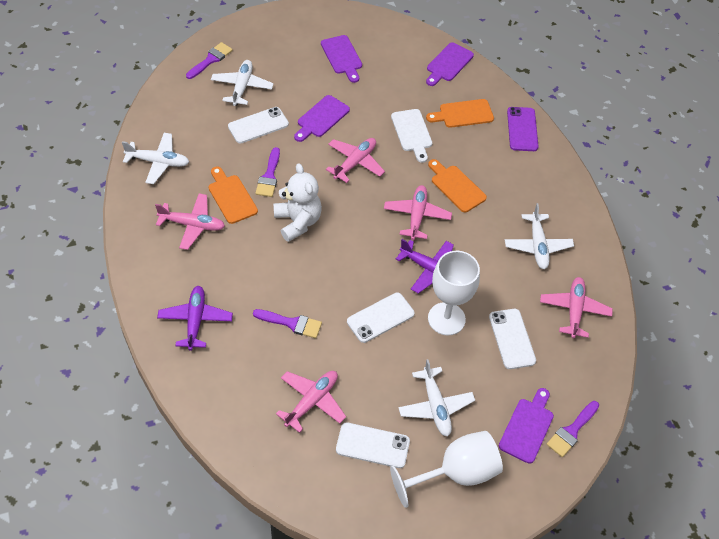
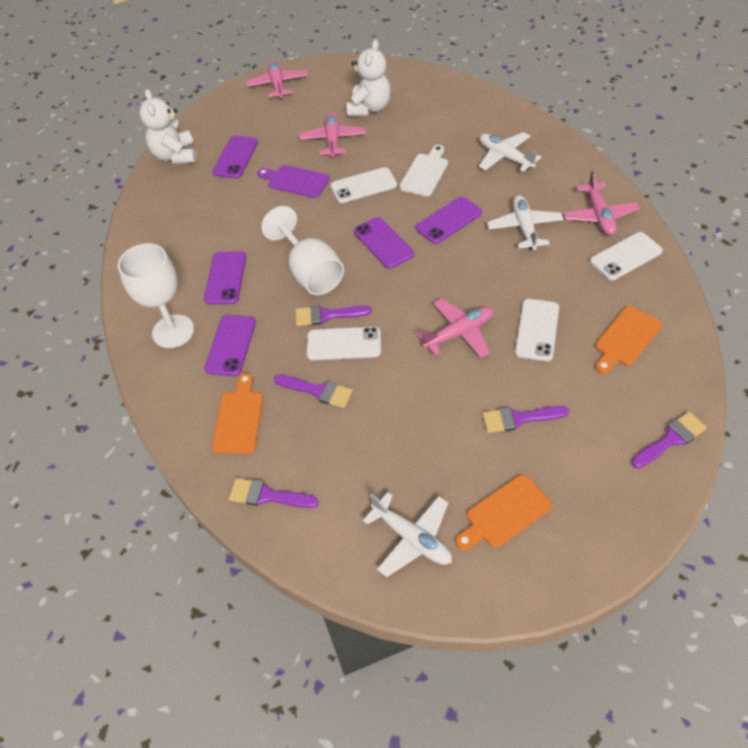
pink plane: [155,193,225,250] [276,371,346,433] [326,138,385,183] [384,185,452,240] [540,277,613,338] = 5 -> [246,60,308,100] [299,112,366,158] [417,299,493,358] [563,170,640,235] = 4
purple brush: [186,42,233,79] [253,309,322,338] [255,147,280,197] [547,401,599,457] = 4 -> [229,478,319,508] [273,374,353,408] [295,305,372,326] [482,406,569,433] [632,412,707,469] = 5
purple cutting board: [294,95,350,142] [321,35,362,83] [426,42,474,86] [499,388,554,464] = 4 -> [257,165,330,198] = 1
purple phone: [507,107,539,151] = 1 -> [204,252,246,304] [205,315,256,376] [212,136,258,178] [354,217,414,269] [416,197,482,244] = 5
purple plane: [157,286,233,351] [396,239,454,294] = 2 -> none = 0
white plane: [122,133,189,184] [211,60,274,106] [398,359,475,437] [505,203,574,269] = 4 -> [363,492,452,577] [479,132,541,172] [487,195,564,250] = 3
white teddy bear: [273,163,322,242] = 1 -> [139,89,197,164] [347,39,391,116] = 2

